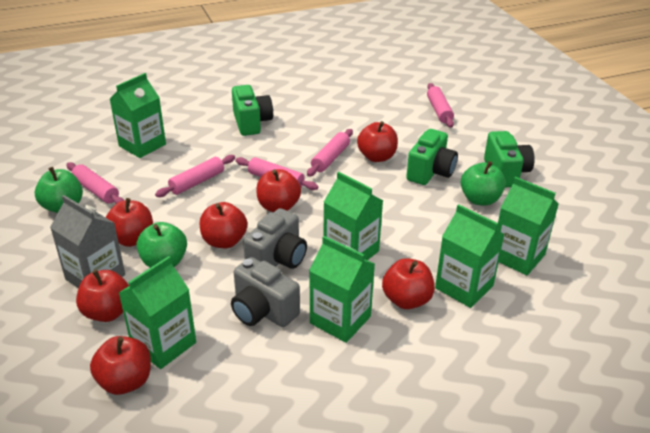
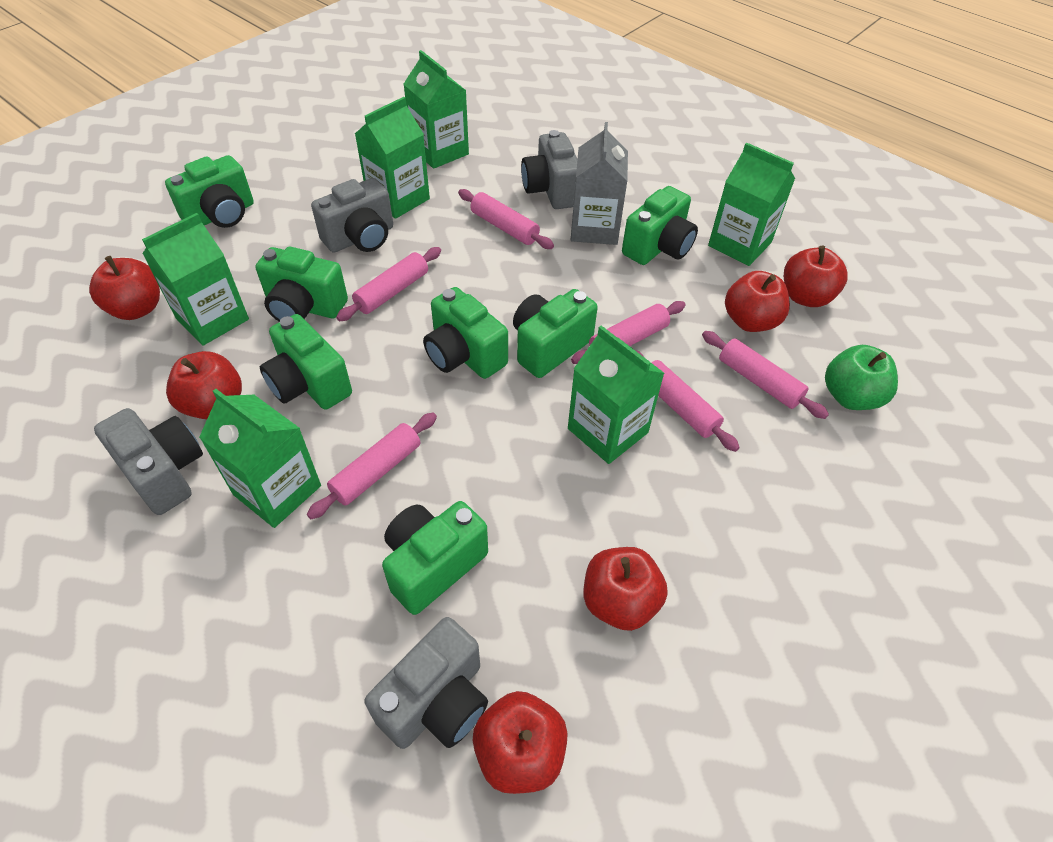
green apple: [35,167,83,213] [137,222,187,268] [461,161,506,206] = 3 -> [825,345,898,410] = 1
green camera: [232,85,273,136] [406,129,458,185] [484,131,535,187] = 3 -> [165,155,254,228] [256,247,348,322] [260,314,352,410] [382,501,488,615] [423,287,508,379] [513,289,598,378] [622,186,698,265] = 7
grey camera: [231,257,300,327] [243,208,307,269] = 2 -> [94,408,203,515] [311,178,393,253] [364,617,488,749] [521,130,577,209] = 4
pink rolling pin: [66,162,124,204] [155,155,235,197] [235,157,318,190] [307,129,353,177] [427,83,454,128] = 5 -> [307,412,437,519] [336,247,441,322] [458,189,554,249] [571,301,685,364] [635,350,740,452] [702,331,829,419] = 6
red apple: [76,270,129,322] [90,336,151,395] [106,198,153,247] [200,202,247,248] [256,169,301,212] [357,121,398,162] [382,258,435,309] = 7 -> [89,256,160,320] [166,351,242,419] [473,691,568,794] [584,547,668,631] [725,271,790,332] [784,246,848,307] = 6

